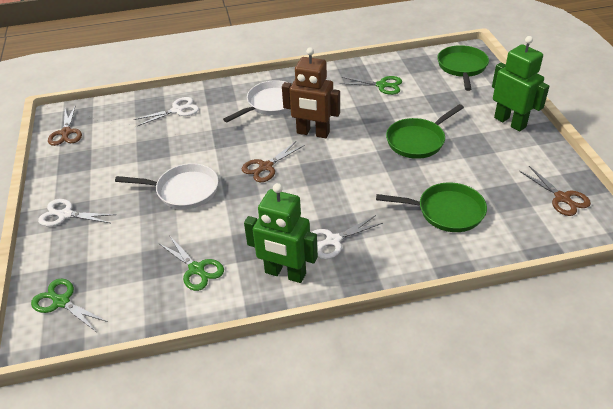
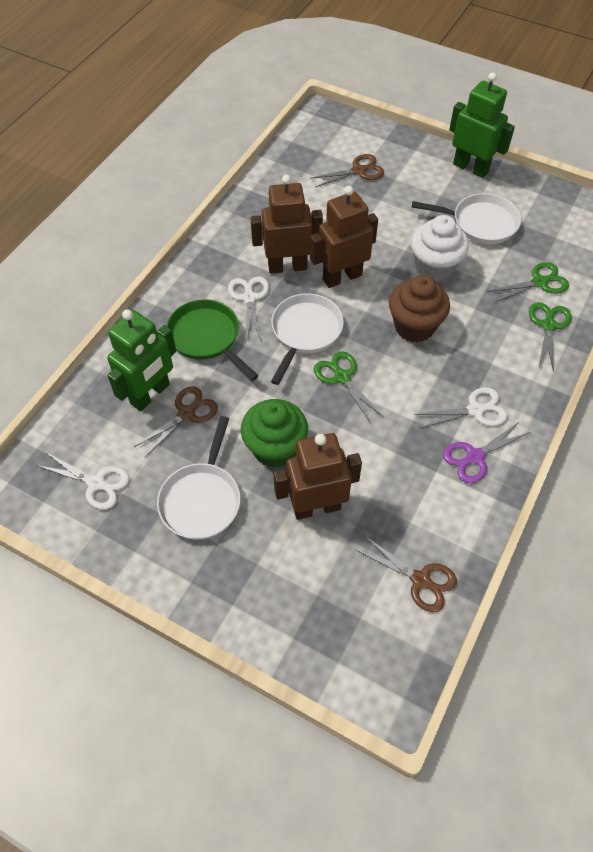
brown cupcake: none = 0 -> [389,275,450,343] = 1
brown robot: [282,47,340,138] = 1 -> [251,175,323,274] [274,433,362,520] [310,186,378,288] = 3
green cupcake: none = 0 -> [241,399,308,468] = 1
green pan: [376,183,487,232] [386,104,464,159] [437,45,489,91] = 3 -> [167,299,258,381] = 1
purple scissors: none = 0 -> [443,422,530,483] = 1
white cupcake: none = 0 -> [411,215,469,282] = 1
white pan: [115,163,218,209] [223,80,291,122] = 2 -> [157,416,240,540] [271,293,344,385] [412,193,521,244] = 3

